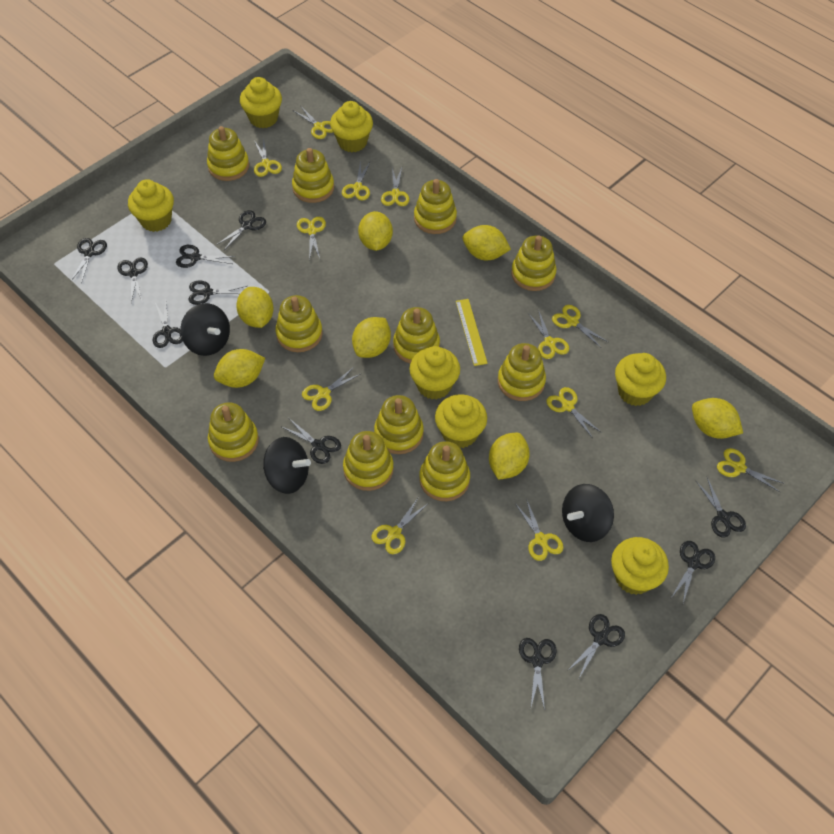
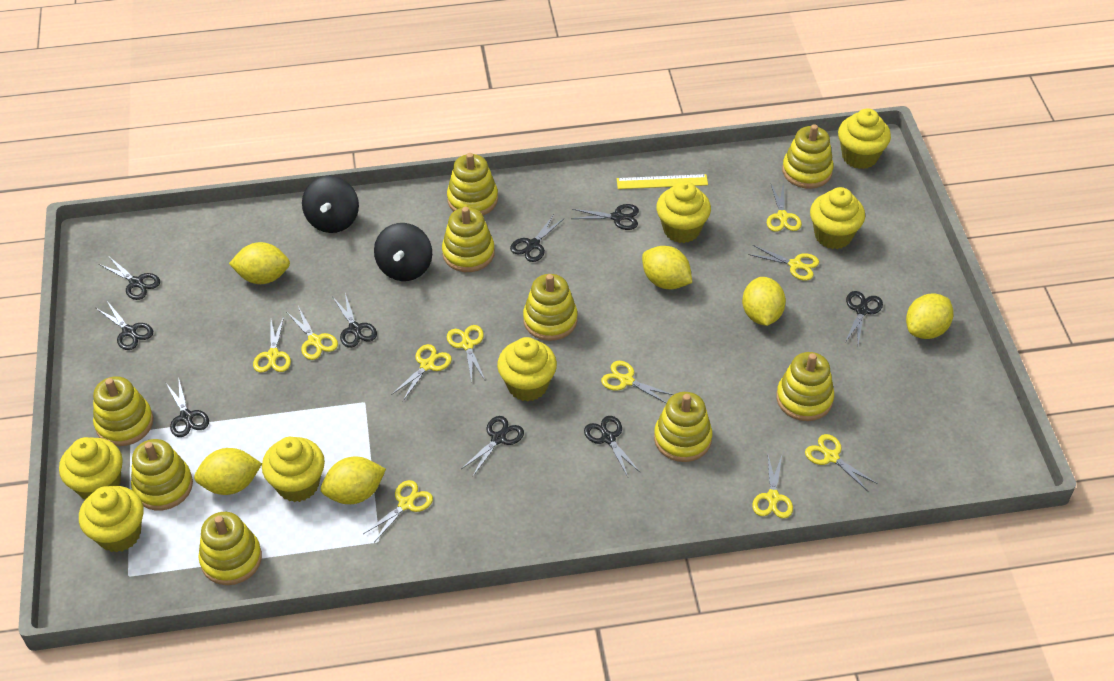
black scissors: [70,238,107,284] [118,257,148,303] [153,301,183,348] [176,245,236,268] [189,280,247,305] [216,210,266,250] [282,419,341,464] [519,638,557,710] [567,614,625,680] [671,541,715,603] [696,477,746,538] = 11 -> [96,301,153,350] [99,257,160,300] [165,377,209,437] [333,293,377,348] [461,416,524,476] [510,214,565,262] [571,204,639,230] [584,416,641,477] [845,291,883,345] = 9
black spinning top: [180,303,230,356] [263,437,311,494] [562,484,614,542] = 3 -> [302,176,359,233] [374,223,432,281] = 2
yellow lemon: [214,349,265,388] [236,287,274,328] [352,317,391,358] [358,211,393,251] [463,225,511,260] [489,433,530,480] [692,398,743,439] = 7 -> [194,448,262,495] [229,242,290,284] [321,457,386,504] [642,246,692,289] [742,277,786,326] [906,293,954,339] = 6
yellow scissors: [254,138,282,177] [294,105,333,139] [297,217,326,260] [302,367,360,411] [342,160,370,201] [371,498,429,554] [381,168,410,206] [515,498,563,561] [528,309,569,359] [547,387,602,438] [552,305,608,348] [717,448,785,493] = 12 -> [253,317,291,373] [287,306,338,360] [363,480,433,542] [391,344,452,401] [447,325,485,382] [601,361,674,403] [748,245,819,281] [752,455,793,519] [767,184,802,232] [805,434,878,491] = 10
yellow stacking toy: [207,126,249,181] [208,402,259,462] [275,295,323,352] [292,148,334,203] [343,431,394,491] [374,395,424,454] [393,307,440,363] [414,179,457,234] [419,441,470,501] [498,343,546,401] [511,235,556,291] = 11 -> [93,376,153,446] [131,439,193,511] [198,512,262,585] [442,207,495,272] [447,153,498,215] [523,274,577,341] [654,392,712,462] [776,352,834,421] [782,124,834,189] = 9

